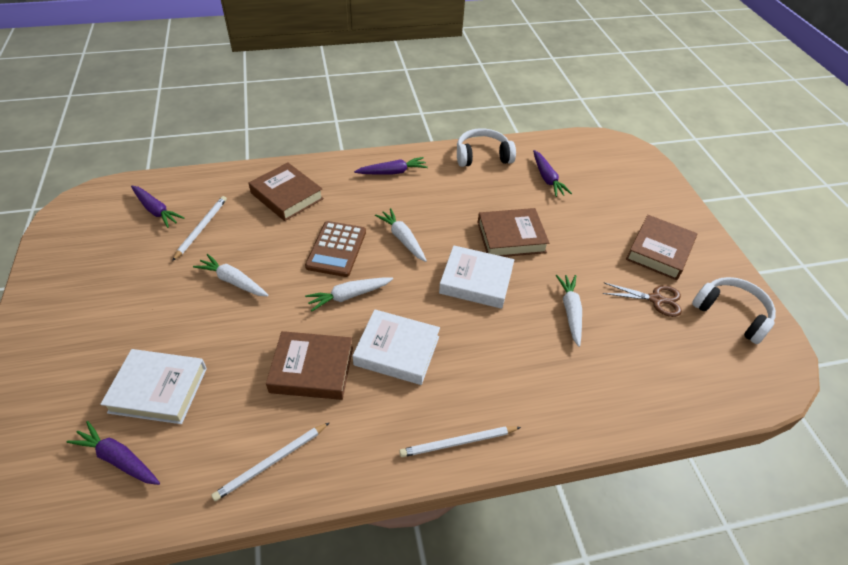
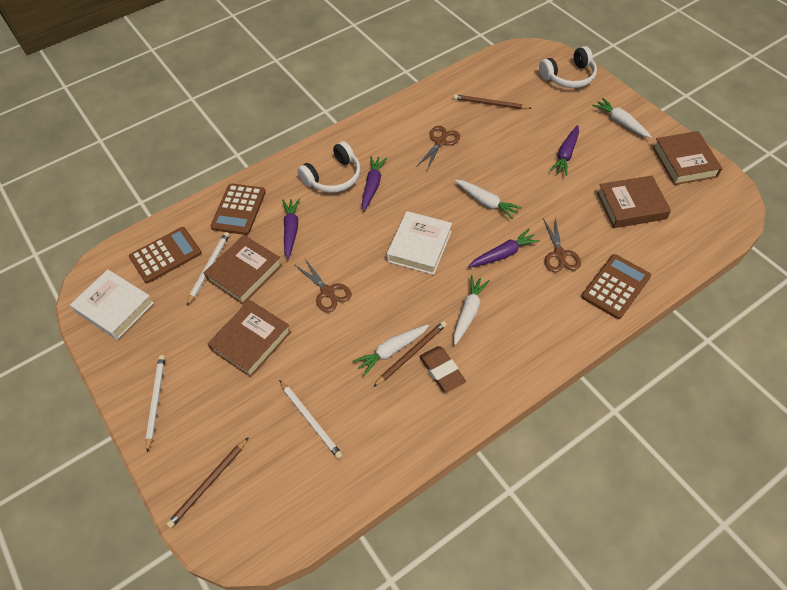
brown calculator: [305,221,366,277] = 1 -> [129,227,202,283] [210,183,266,235] [581,254,651,319] = 3
brown eraser: none = 0 -> [419,346,466,392] = 1
brown pencil: none = 0 -> [167,437,249,528] [373,321,447,387] [454,94,532,109] = 3
brown scissors: [602,282,682,317] = 1 -> [295,259,352,313] [416,126,460,170] [543,218,581,272] = 3
white book: [100,349,207,424] [352,309,440,385] [439,245,514,309] = 3 -> [70,269,154,340] [387,211,452,275] = 2

